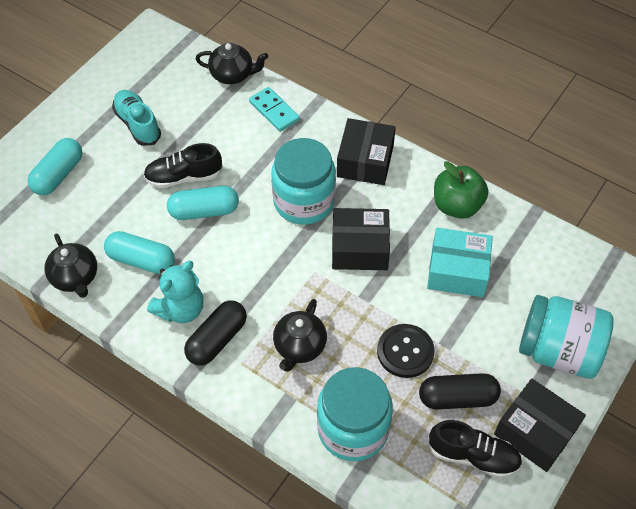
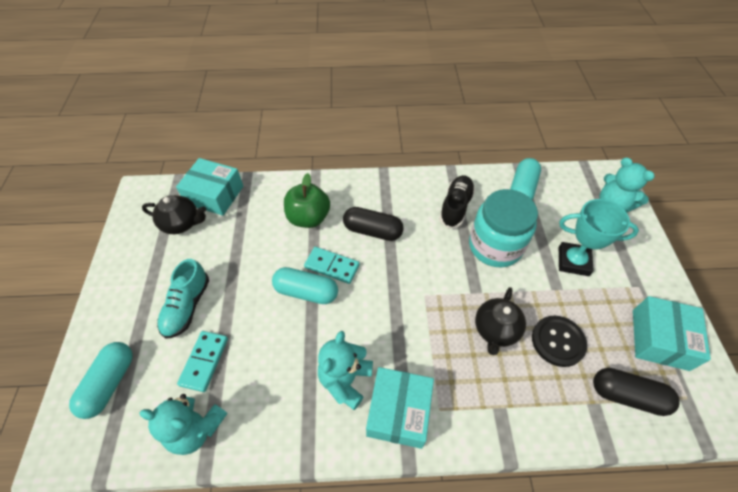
black box: [332,208,390,270] [337,118,396,185] [494,379,586,472] = 3 -> none = 0
black shoe: [143,143,223,188] [428,420,522,478] = 2 -> [439,175,475,229] = 1
black teapot: [45,234,97,298] [196,43,268,84] [273,299,327,372] = 3 -> [142,195,206,234] [475,287,526,355] = 2
turquoise box: [427,228,493,297] = 1 -> [176,158,243,216] [366,367,434,449] [633,296,711,371] = 3
turquoise domino: [249,87,300,132] = 1 -> [177,331,228,392] [304,247,360,284] = 2
turquoise jar: [271,138,336,225] [317,367,393,461] [519,295,614,379] = 3 -> [469,189,538,267] = 1
turquoise teddy bear: [147,261,204,323] = 1 -> [139,394,228,455] [318,331,373,410] [599,157,655,212] = 3
turquoise trophy: none = 0 -> [559,199,639,276] = 1

